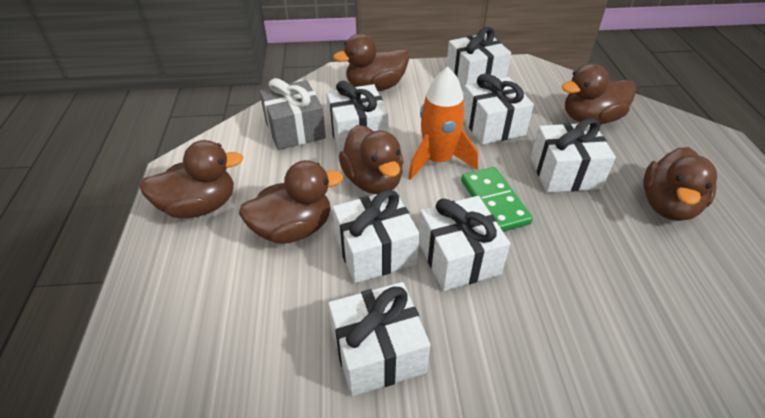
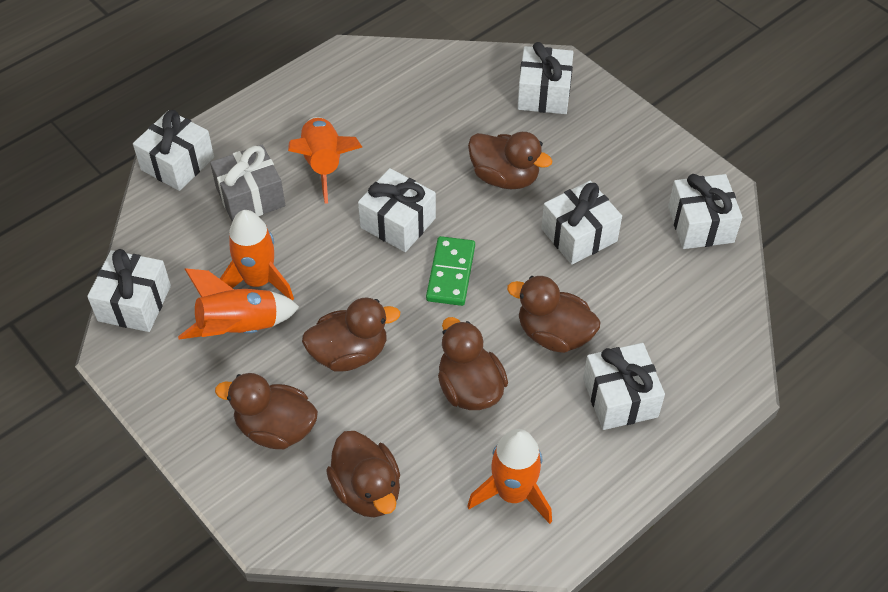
orange rocket: [408,67,478,180] = 1 -> [178,268,299,340] [220,210,294,301] [288,117,362,204] [467,429,552,524] = 4

